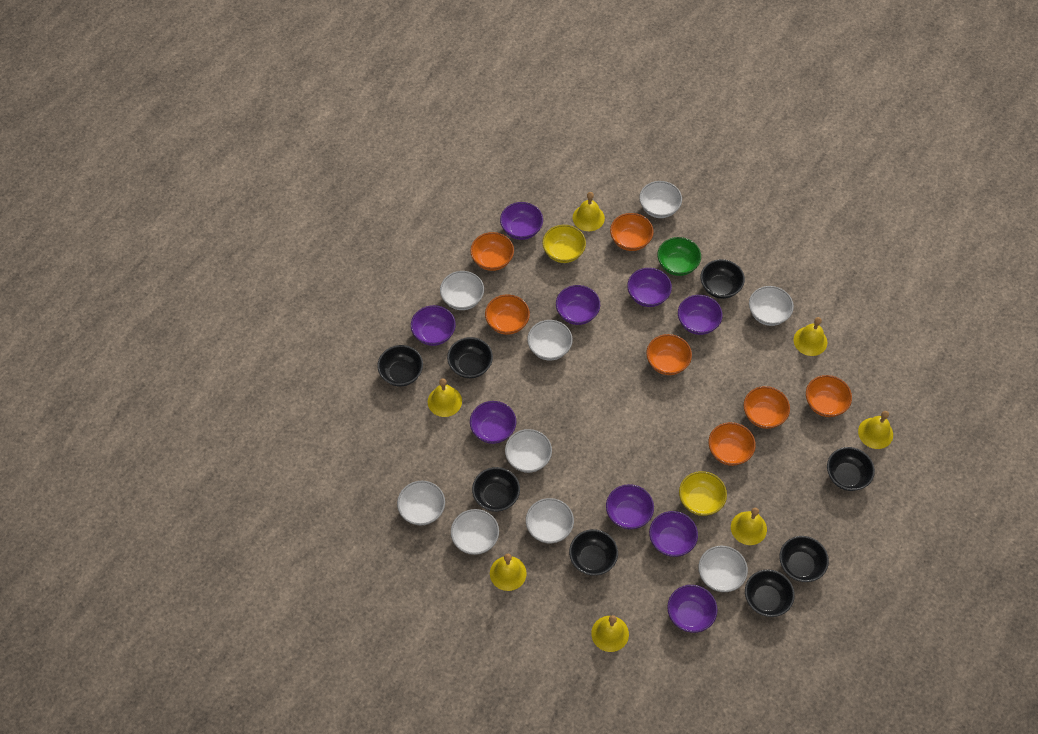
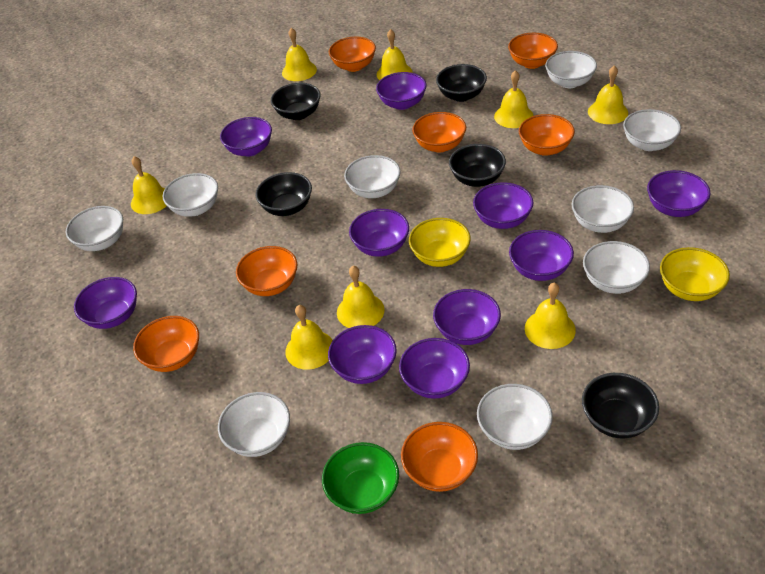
black bowl: [377,345,423,386] [447,337,493,378] [472,467,520,512] [569,529,618,576] [701,259,745,299] [745,569,795,617] [779,536,829,582] [827,447,875,491] = 8 -> [255,172,312,216] [271,83,321,120] [436,64,487,102] [449,144,506,187] [582,373,659,438] = 5
purple bowl: [411,305,456,346] [470,401,516,444] [500,202,543,240] [556,285,600,325] [606,484,654,529] [627,268,672,307] [649,511,698,557] [667,585,718,633] [678,295,723,335] = 9 -> [74,277,137,329] [220,117,272,157] [328,325,397,384] [349,209,409,257] [376,72,427,110] [399,338,470,399] [433,289,501,345] [473,182,534,229] [509,230,574,281] [647,170,710,217] = 10
yellow bell: [428,378,462,417] [490,554,527,591] [573,192,605,231] [591,615,629,652] [731,508,767,545] [794,317,827,356] [858,411,893,449] = 7 -> [131,156,167,214] [282,28,317,81] [285,305,333,370] [337,266,384,328] [377,29,412,80] [494,70,534,128] [525,283,576,349] [588,66,628,124] = 8

